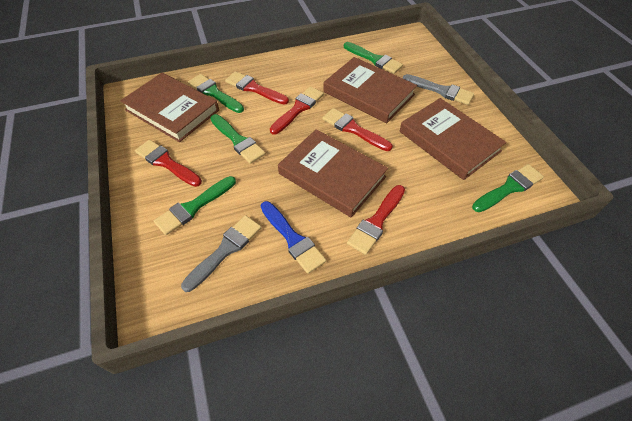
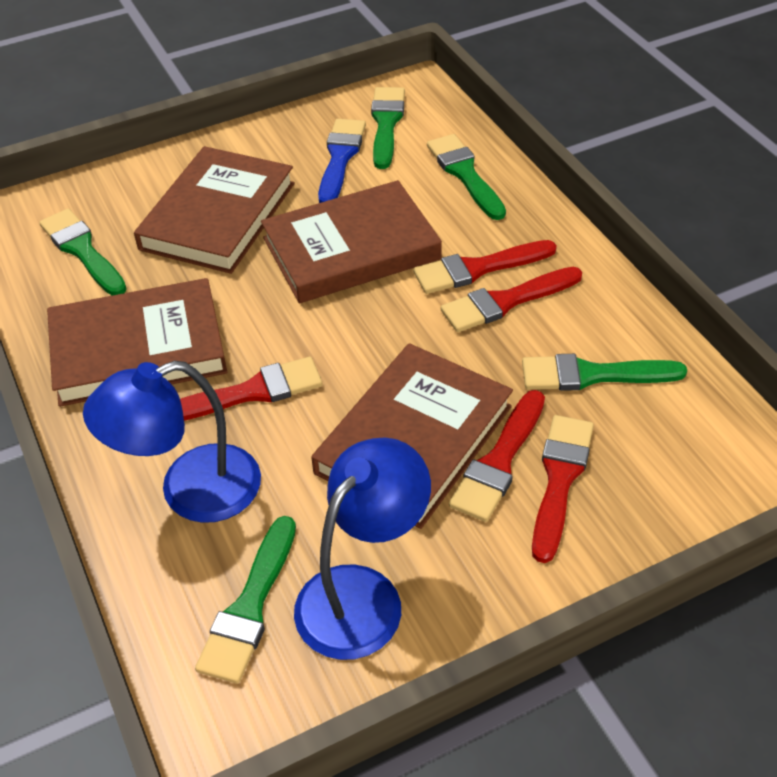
blue lamp: none = 0 -> [83,361,261,523] [294,437,431,660] = 2
grey brush: [181,215,262,292] [403,74,474,105] = 2 -> none = 0

